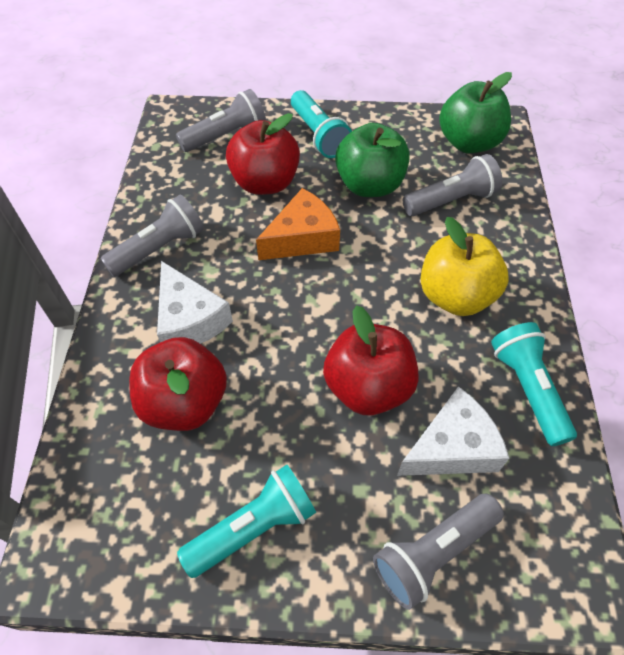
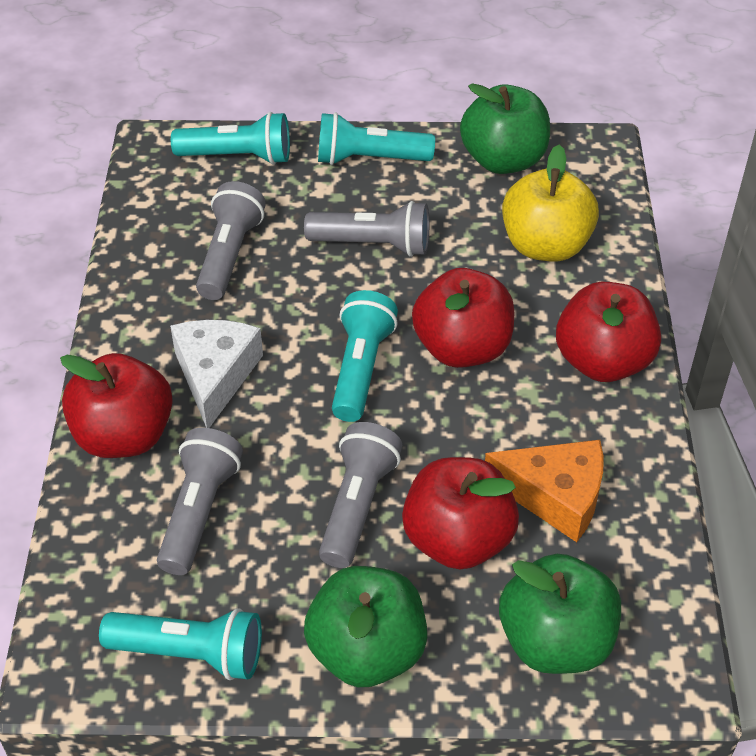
green apple: [335,123,410,197] [439,72,512,153] = 2 -> [304,566,427,687] [460,83,550,174] [499,554,621,674] = 3
red apple: [129,337,227,431] [226,113,300,195] [323,305,419,415] = 3 -> [60,353,173,458] [402,457,519,569] [412,268,514,368] [556,282,661,382] = 4
turquoise flashlight: [177,465,316,578] [291,90,352,158] [491,322,577,446] = 3 -> [99,608,262,680] [171,112,290,165] [318,112,435,165] [332,290,398,422] = 4
white cheese: [157,261,233,344] [397,386,509,476] = 2 -> [170,320,263,428] = 1

